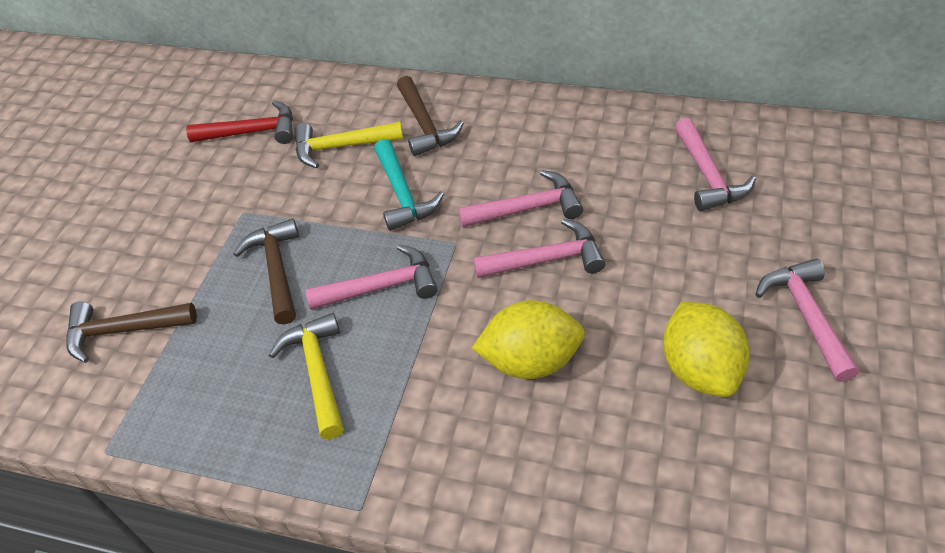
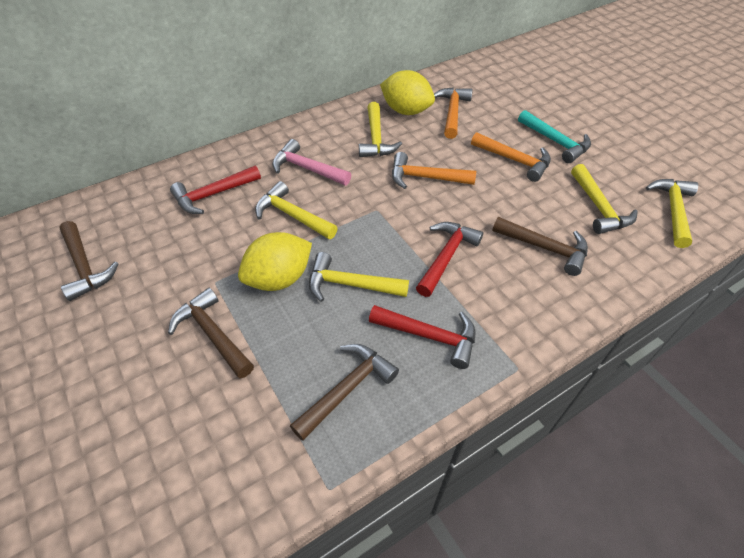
brown hammer: [66,301,197,363] [233,218,299,325] [397,76,464,156] = 3 -> [59,221,119,301] [168,288,254,379] [290,344,399,441] [492,217,588,276] = 4
orange hammer: none = 0 -> [392,152,476,189] [434,87,473,139] [471,132,551,182] = 3
pink hammer: [305,244,438,310] [458,170,583,227] [473,219,606,278] [675,118,756,211] [755,259,859,382] = 5 -> [272,139,351,185] = 1
red hammer: [186,101,293,144] = 1 -> [170,166,261,214] [369,305,475,369] [416,222,483,297] = 3
yellow hammer: [269,313,344,439] [294,122,403,168] = 2 -> [255,181,337,239] [309,252,409,302] [359,102,402,157] [571,164,638,234] [646,179,698,248] = 5

